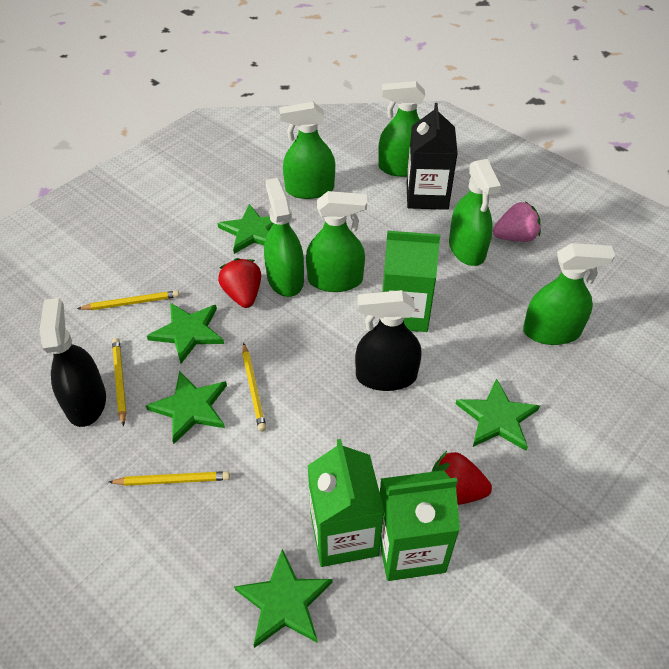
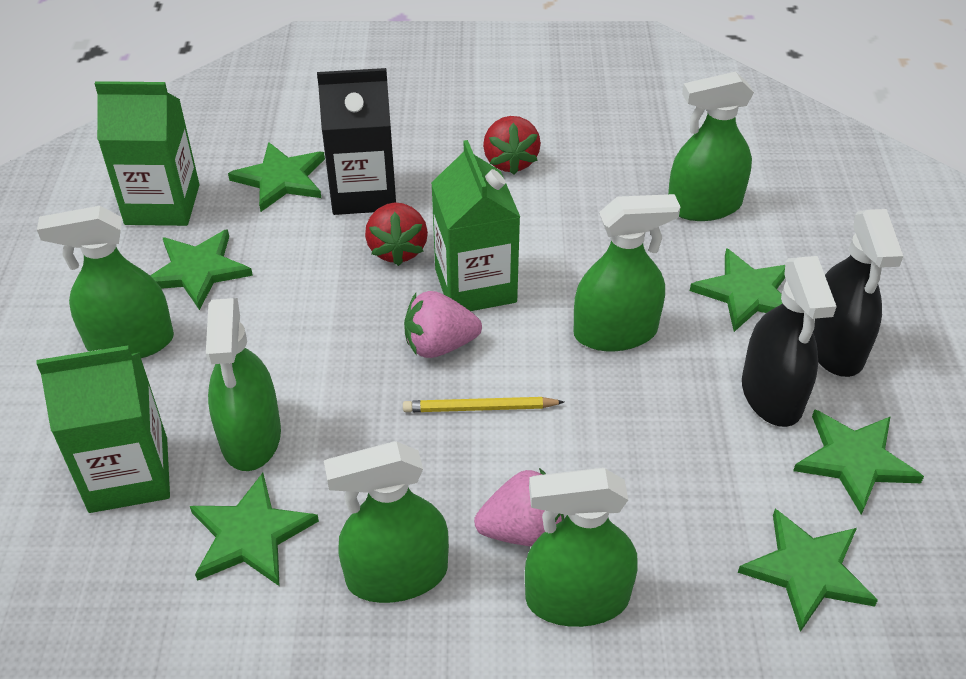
green star: [146,371,227,444] [147,303,224,364] [217,204,273,254] [234,549,333,648] [455,378,540,451] = 5 -> [150,229,253,310] [190,473,319,586] [228,142,325,212] [690,248,785,332] [738,509,878,632] [793,409,924,515] = 6
pink strawberry: [493,202,541,242] = 1 -> [404,291,482,358] [474,468,564,546] = 2
yellow pencil: [77,290,179,310] [109,471,230,486] [112,338,126,426] [242,343,266,432] = 4 -> [403,397,564,412] = 1

